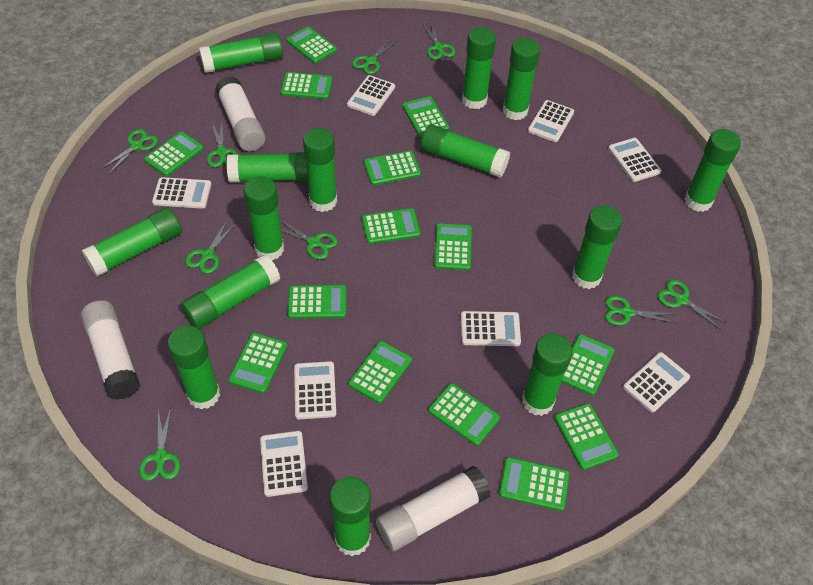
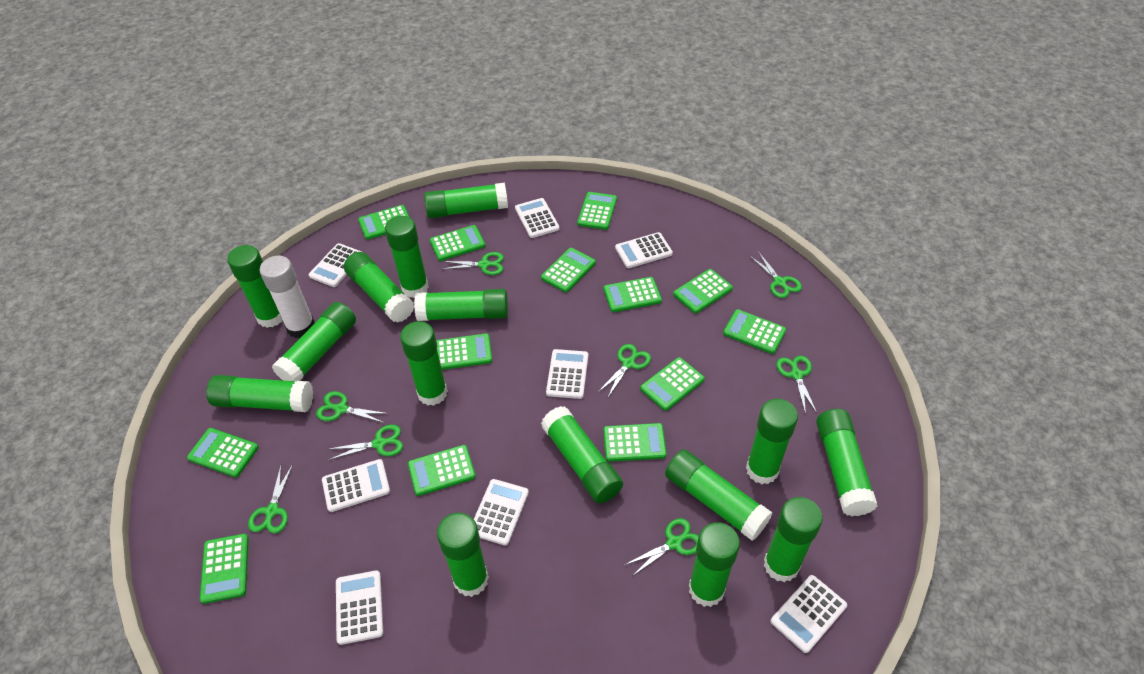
green calculator: [144,132,204,176] [228,333,287,393] [281,72,332,99] [286,26,337,63] [288,285,347,319] [348,341,412,403] [362,208,421,244] [364,151,421,185] [402,96,449,138] [428,383,500,446] [434,223,472,270] [499,457,569,511] [554,403,619,470] [562,334,615,396] = 14 -> [187,428,259,478] [200,534,249,604] [358,205,409,240] [408,445,476,496] [430,225,485,261] [436,333,492,370] [541,248,596,292] [577,192,617,230] [603,423,667,462] [604,277,662,312] [640,357,705,411] [673,269,733,314] [723,309,786,354] = 13
green glue stick: [82,207,182,277] [167,326,220,409] [181,254,280,329] [199,33,283,73] [227,152,308,183] [244,176,284,261] [303,128,337,212] [329,476,371,556] [421,124,510,178] [462,27,496,109] [502,38,540,120] [522,333,573,416] [572,206,622,289] [684,129,741,212] = 14 -> [206,375,313,412] [227,245,283,328] [272,302,356,381] [344,252,414,323] [385,216,429,298] [400,321,448,406] [414,289,508,321] [424,183,508,218] [437,513,489,597] [541,406,623,503] [665,450,772,541] [689,522,740,607] [746,399,798,484] [764,497,823,582] [816,409,877,516] = 15
green scissors: [101,129,158,174] [139,408,180,481] [185,220,236,274] [207,123,238,167] [280,220,338,260] [352,38,397,74] [422,22,455,60] [605,296,676,326] [658,280,727,330] = 9 -> [248,464,293,533] [316,391,389,423] [329,425,403,460] [441,252,504,275] [598,344,651,397] [625,518,699,576] [750,252,802,298] [776,356,817,414] = 8
white glue stick: [81,300,140,400] [215,76,266,151] [376,465,491,551] = 3 -> [260,256,315,338] = 1

